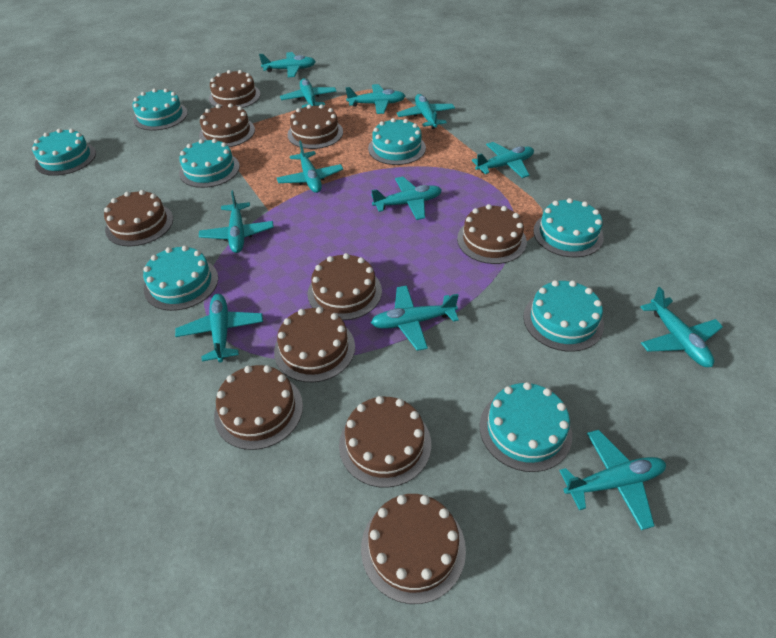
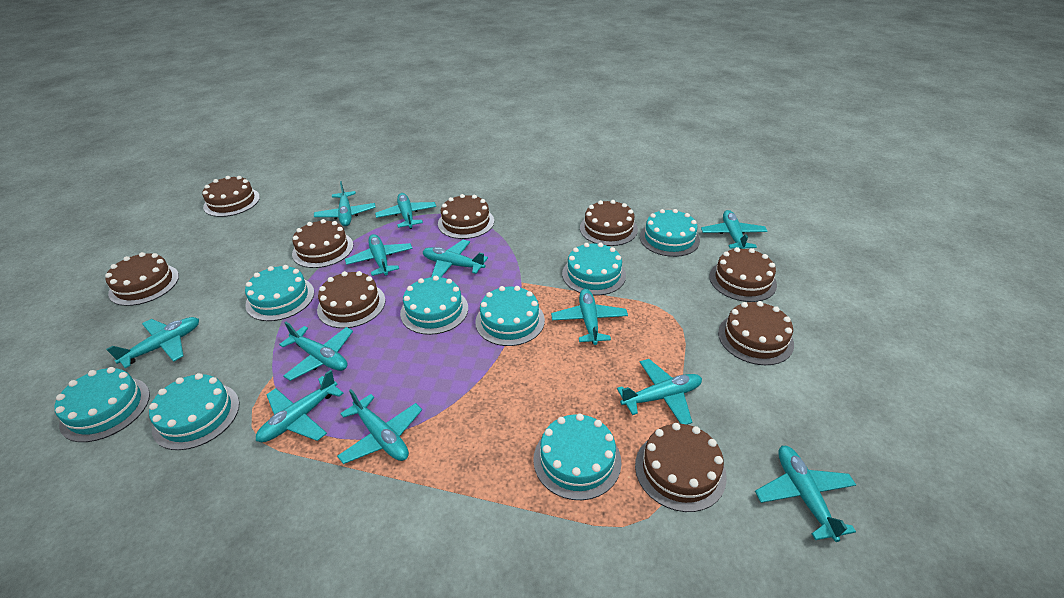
brown cake: [104,190,173,246] [199,103,255,147] [209,70,260,108] [214,365,303,450] [274,307,355,382] [287,104,343,149] [308,253,382,320] [339,396,431,488] [361,494,466,604] [457,204,527,264] = 10 -> [105,252,179,306] [202,176,260,217] [292,219,353,268] [317,271,385,328] [438,194,494,239] [580,200,638,246] [635,423,727,512] [709,247,777,302] [718,301,794,365] = 9

